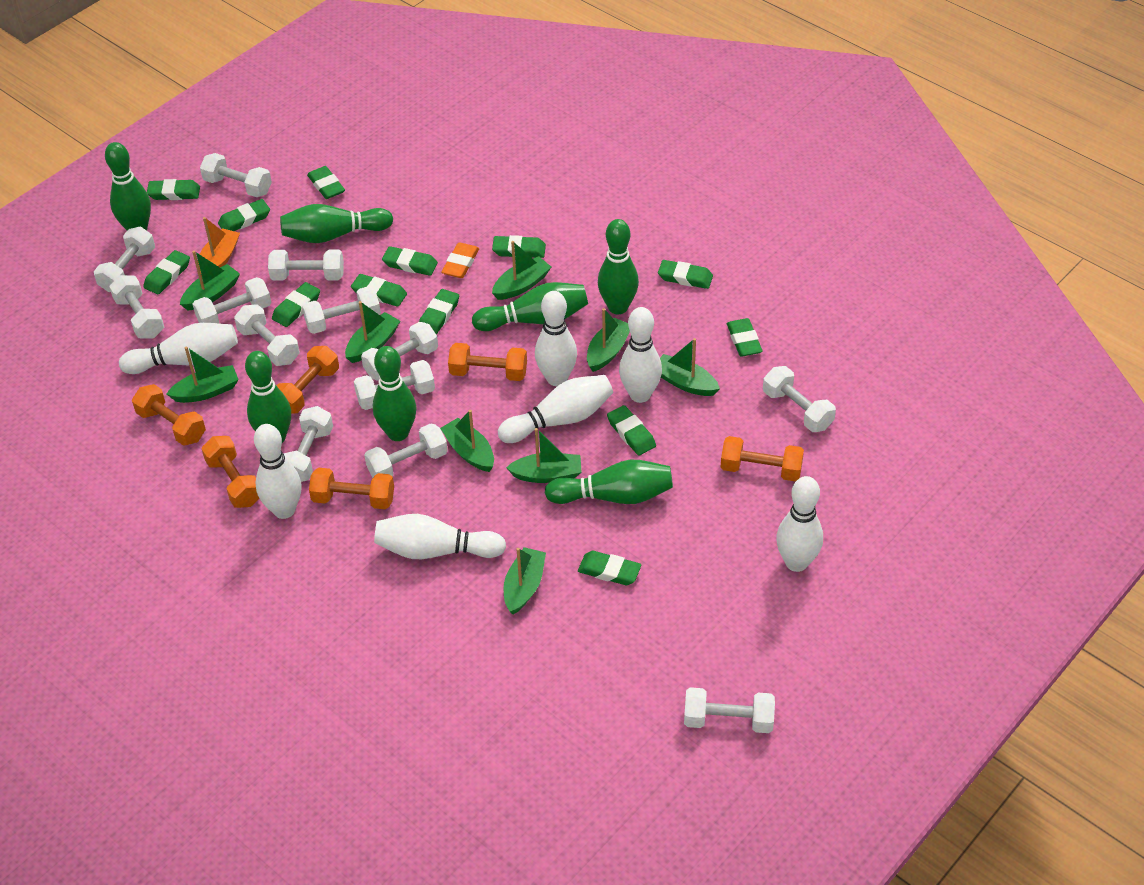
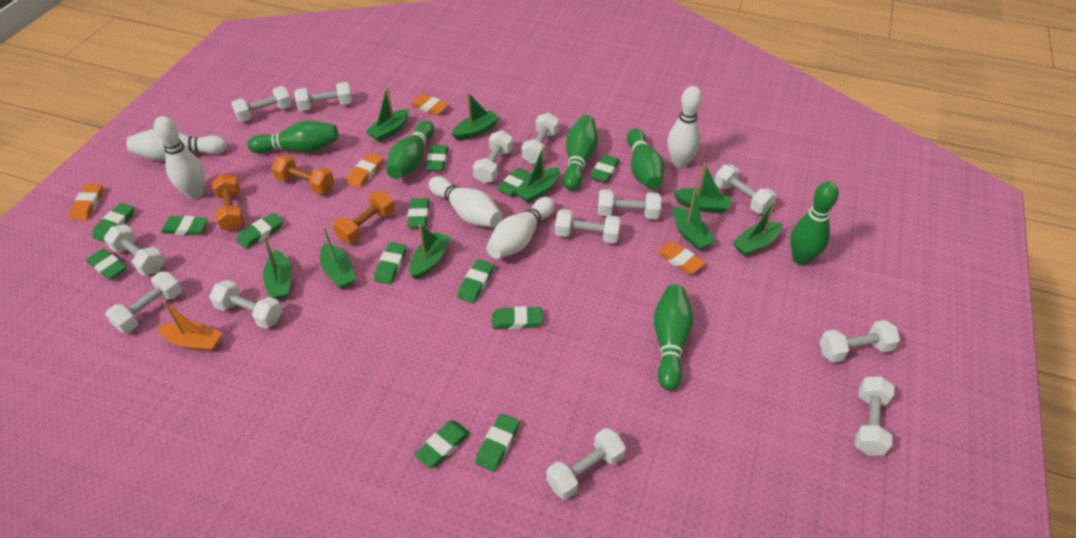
green bowling pin: [105,142,151,230] [245,351,291,443] [280,204,393,243] [373,346,416,441] [472,282,588,331] [545,460,673,504] [598,219,639,314] = 7 -> [247,121,339,153] [386,121,434,179] [563,115,598,191] [627,128,665,190] [654,285,694,390] [790,182,839,266] = 6
orange dumbbell: [132,384,206,446] [201,436,260,508] [277,346,339,414] [309,468,394,509] [448,343,527,381] [721,436,804,481] = 6 -> [212,174,244,231] [271,155,334,194] [333,191,395,243] = 3
orange eraser: [441,242,479,278] = 1 -> [70,184,103,221] [346,153,383,188] [410,94,449,116] [657,242,705,274] = 4
white bowling pin: [119,323,238,374] [254,424,302,519] [374,514,506,559] [498,375,613,443] [535,291,577,386] [619,307,662,403] [776,476,823,572] = 7 -> [127,129,227,161] [154,116,205,199] [429,176,502,227] [486,197,555,259] [667,86,702,168] = 5

